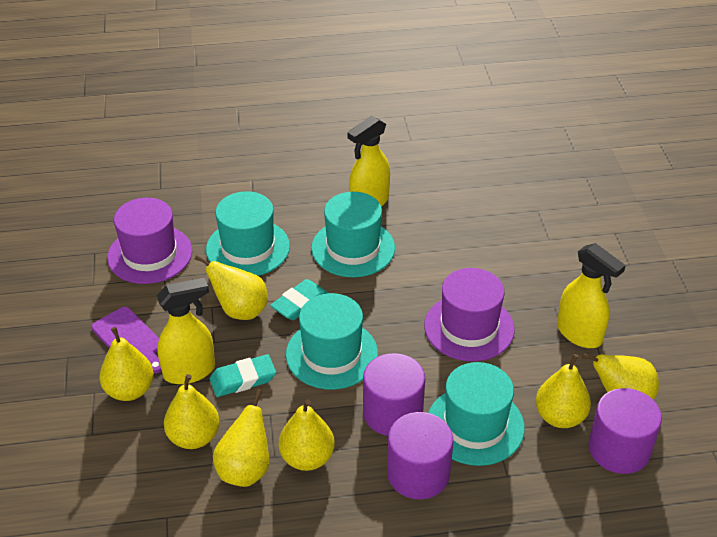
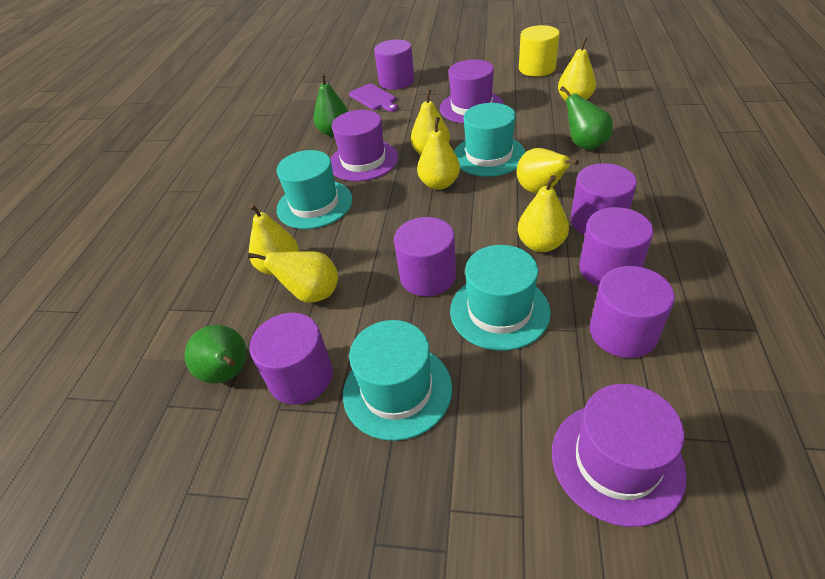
green pear: none = 0 -> [184,325,247,384] [314,73,349,137] [560,86,613,150] = 3
purple cylinder: [363,353,425,436] [387,412,453,499] [588,388,662,474] = 3 -> [250,313,333,405] [374,39,414,90] [394,217,456,296] [571,163,637,235] [579,207,654,287] [590,266,675,358] = 6
purple hat: [107,198,192,284] [424,268,515,361] = 2 -> [330,110,398,181] [440,59,504,123] [552,384,687,527] = 3
turquoise eraser: [210,354,276,397] [270,279,328,320] = 2 -> none = 0
yellow cylinder: none = 0 -> [519,25,560,77] = 1
yellow spray bottle: [157,278,215,384] [347,116,390,207] [557,243,626,348] = 3 -> none = 0

